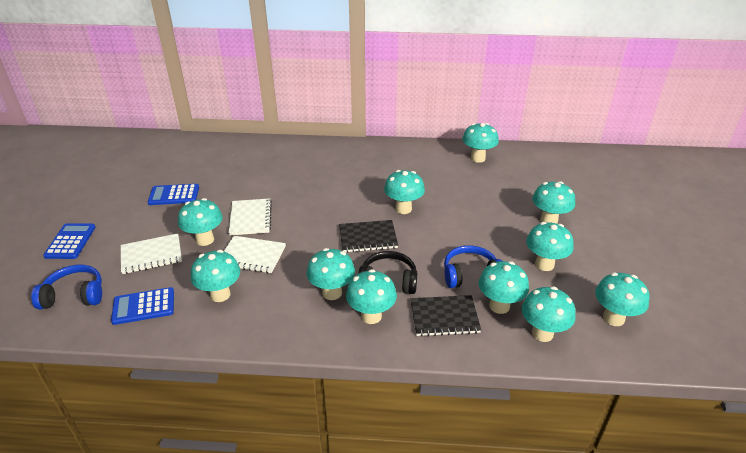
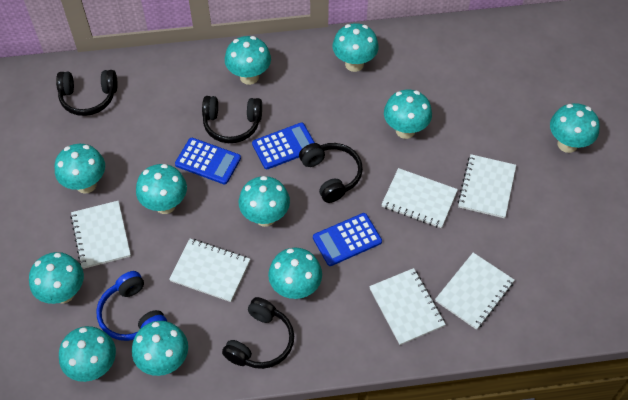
black headphones: [358,251,418,294] = 1 -> [56,70,118,116] [202,96,262,143] [222,297,294,369] [299,143,363,203] = 4
black notebook: [339,220,398,253] [410,295,481,337] = 2 -> none = 0
blue headphones: [31,265,102,309] [444,245,502,288] = 2 -> [96,271,167,341] = 1
white notebook: [121,233,182,274] [224,236,286,273] [229,198,272,235] = 3 -> [70,201,131,269] [169,239,250,302] [369,268,446,345] [381,168,458,228] [435,253,515,330] [457,154,516,218] = 6

